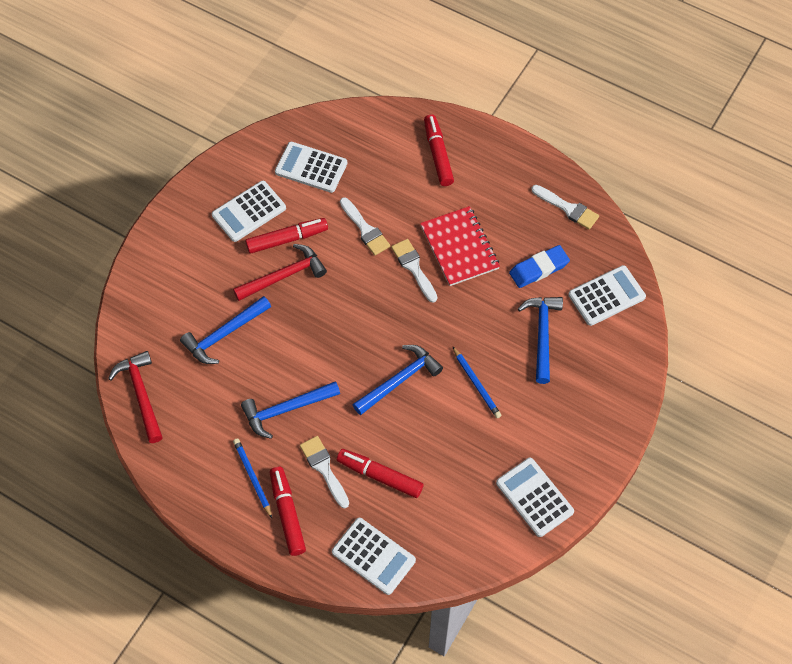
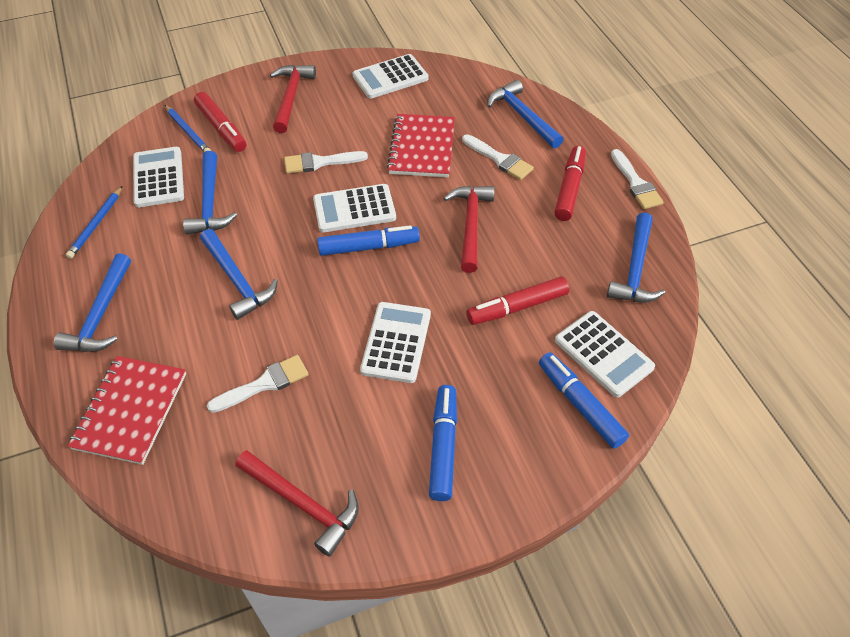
blue eraser: [509,245,570,288] = 1 -> none = 0
blue hammer: [180,296,271,364] [241,381,340,439] [353,345,443,415] [518,297,563,384] = 4 -> [54,253,131,352] [183,151,237,235] [200,229,278,320] [487,80,564,148] [607,212,665,303] = 5
blue marker: none = 0 -> [317,225,420,256] [429,385,457,501] [539,352,629,449] = 3
red hammer: [108,351,163,443] [233,244,327,301] = 2 -> [236,450,359,557] [270,65,316,133] [444,186,495,273] = 3
red marker: [245,218,328,254] [269,467,306,556] [337,449,424,498] [424,114,454,186] = 4 -> [194,92,246,152] [466,276,569,325] [554,146,586,221] = 3
red notebook: [420,206,500,286] = 1 -> [68,356,186,465] [387,114,455,177] = 2

